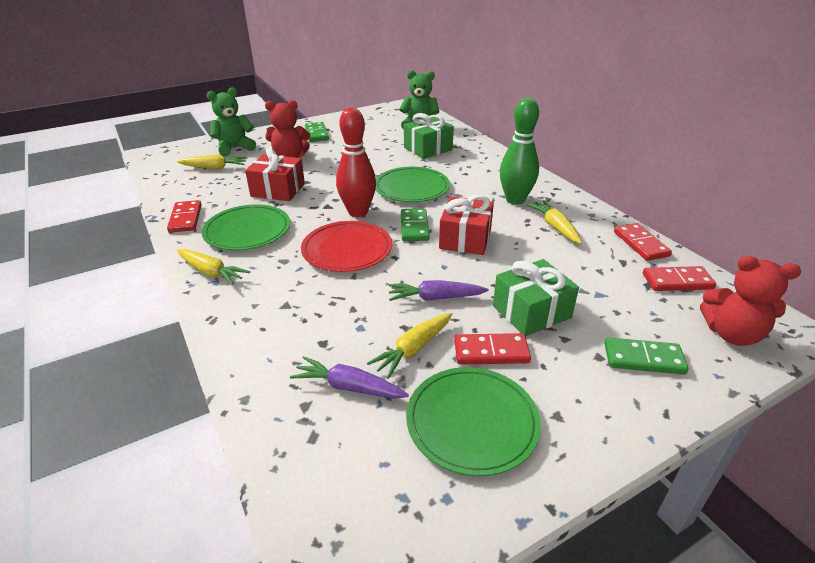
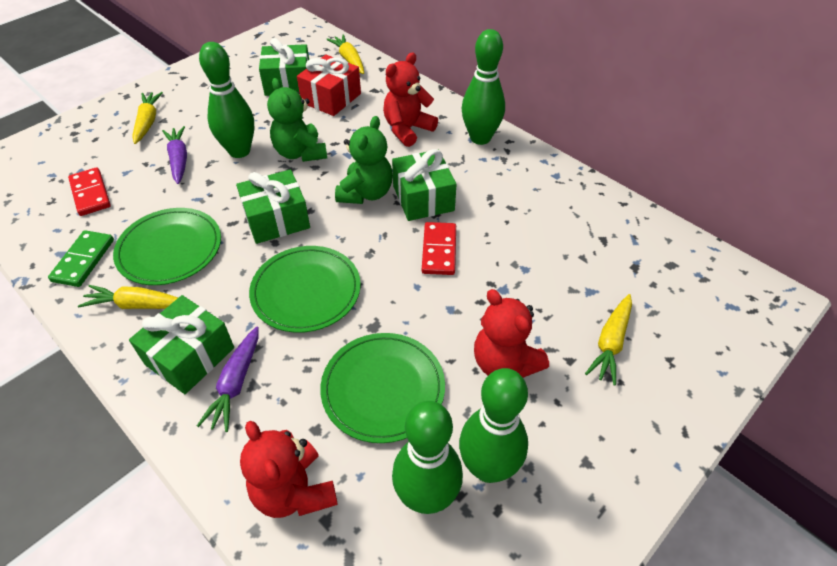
green bowling pin: [500,98,539,205] = 1 -> [199,42,254,158] [392,401,463,514] [459,368,528,483] [462,29,505,145] = 4
green domino: [305,122,329,142] [401,208,429,241] [604,337,688,375] = 3 -> [48,230,114,287] = 1
green gift: [404,113,454,159] [493,259,579,337] = 2 -> [129,295,234,394] [236,169,310,244] [259,38,309,96] [392,149,457,221] = 4
red bowling pin: [336,108,376,217] = 1 -> none = 0
red domino: [167,200,202,233] [454,333,531,365] [614,223,672,261] [643,266,716,291] = 4 -> [68,167,111,216] [422,222,456,275] = 2
red gift: [245,147,305,201] [439,195,494,255] = 2 -> [297,55,361,116] = 1
red plate: [301,221,392,272] = 1 -> none = 0
red teddy bear: [265,100,310,158] [700,256,801,346] = 2 -> [240,421,338,518] [383,52,438,147] [474,289,549,378] = 3

